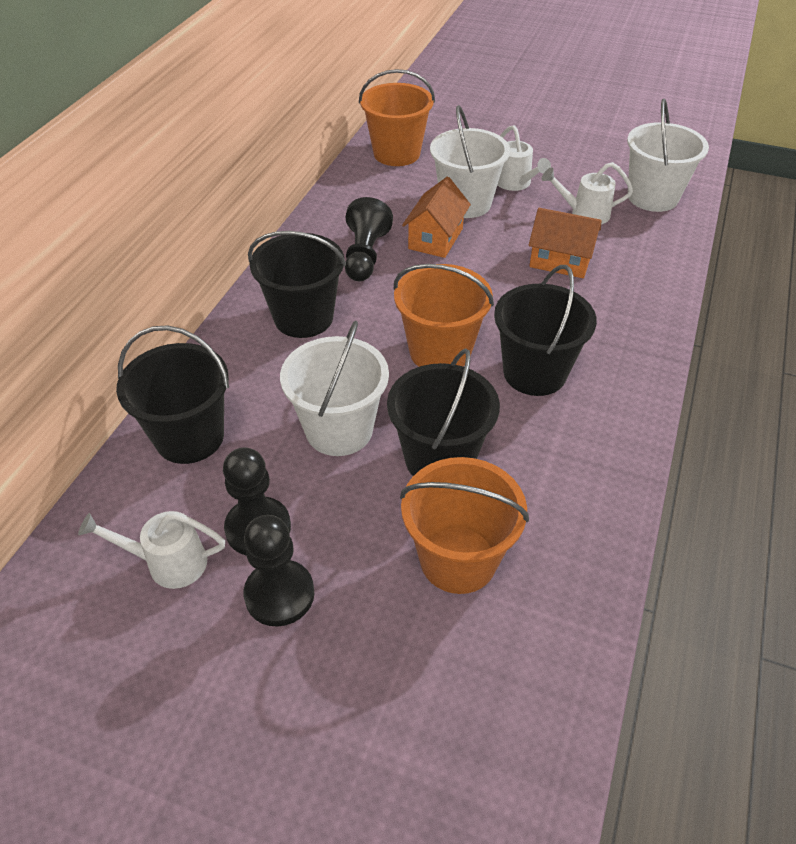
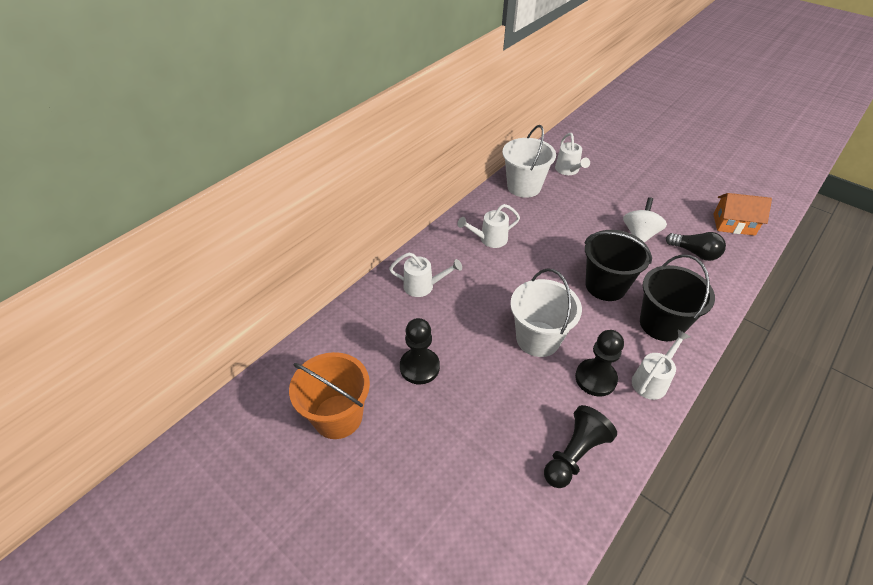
black bucket: [116,325,229,464] [248,231,346,338] [387,348,500,476] [494,265,597,396] = 4 -> [585,230,652,301] [640,254,715,341] = 2
black light bulb: none = 0 -> [666,232,726,261] = 1
orange bucket: [359,69,435,166] [394,264,494,367] [400,457,529,594] = 3 -> [289,352,370,439] = 1
orange house: [402,177,471,258] [529,208,601,278] = 2 -> [713,193,772,236] = 1
white bucket: [280,321,389,456] [430,105,510,218] [627,98,709,212] = 3 -> [502,125,556,198] [510,268,582,357] = 2
white spinning top: none = 0 -> [623,197,667,243] = 1
white watering can: [78,511,225,589] [498,125,551,191] [541,162,633,225] = 3 -> [389,253,462,297] [458,204,520,248] [555,133,590,175] [632,330,690,400] = 4

